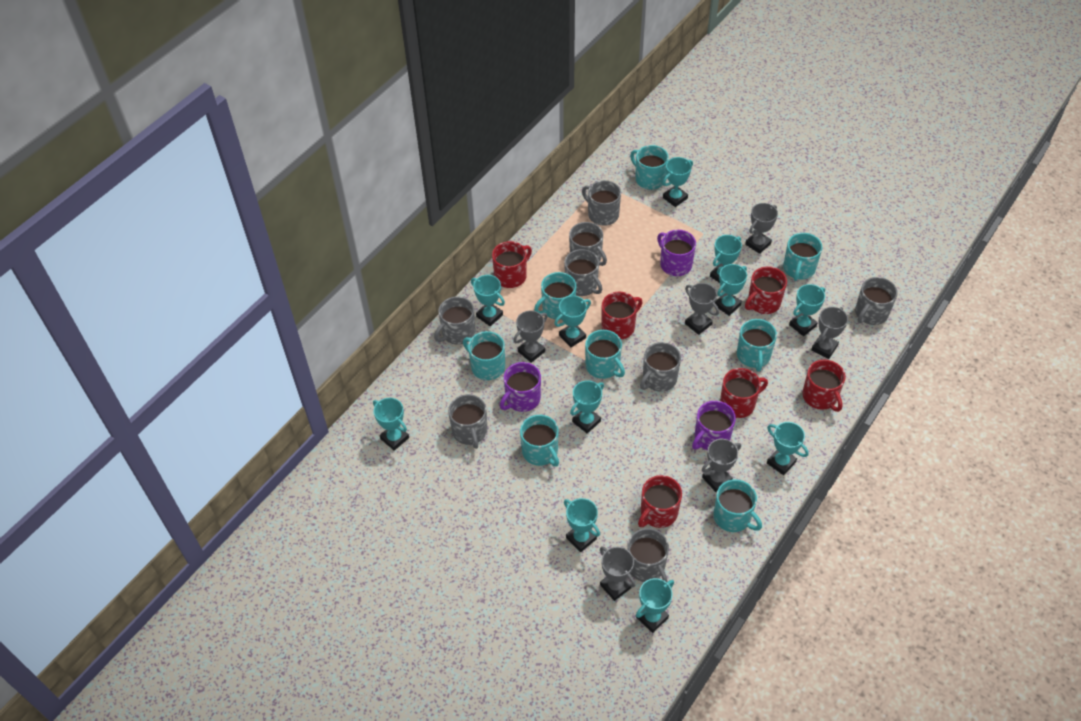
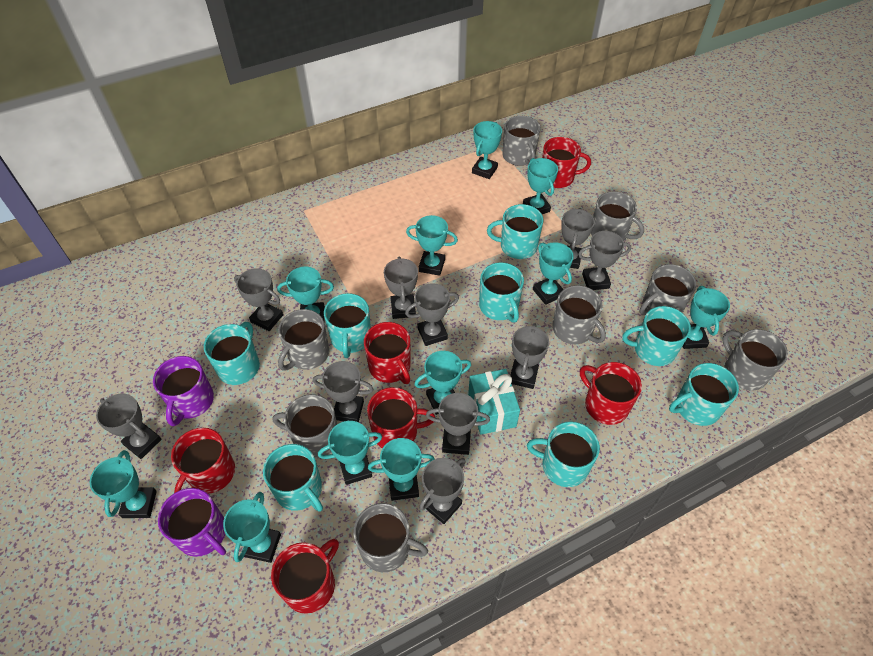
grey trophy: [513,311,548,363] [600,546,635,601] [685,283,719,335] [702,439,741,492] [745,203,778,254] [811,307,848,359] = 6 -> [96,393,162,459] [234,268,283,331] [313,361,374,422] [384,256,418,319] [405,283,459,346] [419,458,466,524] [426,393,490,455] [510,323,549,389] [561,208,595,269] [578,231,631,290] = 10
purple mug: [500,362,541,412] [657,230,696,276] [692,401,736,451] = 3 -> [153,356,214,426] [158,488,226,557] = 2
turquoise gift: none = 0 -> [468,369,520,435] = 1

